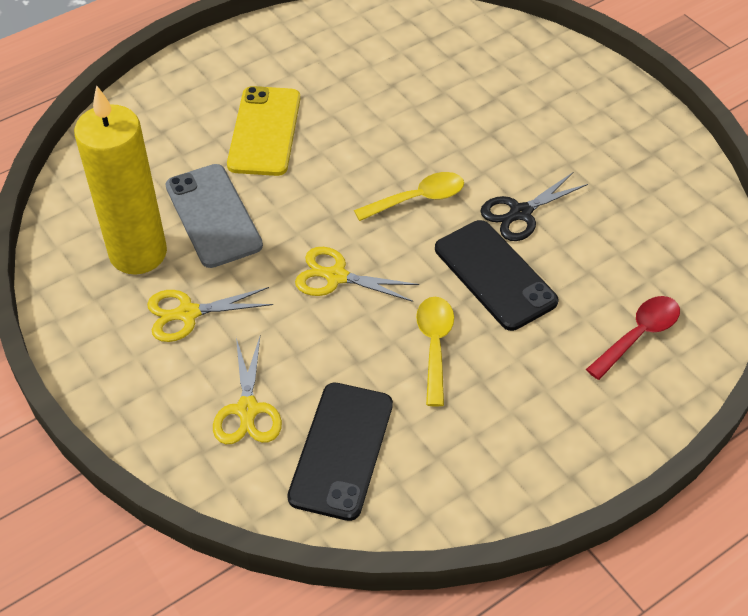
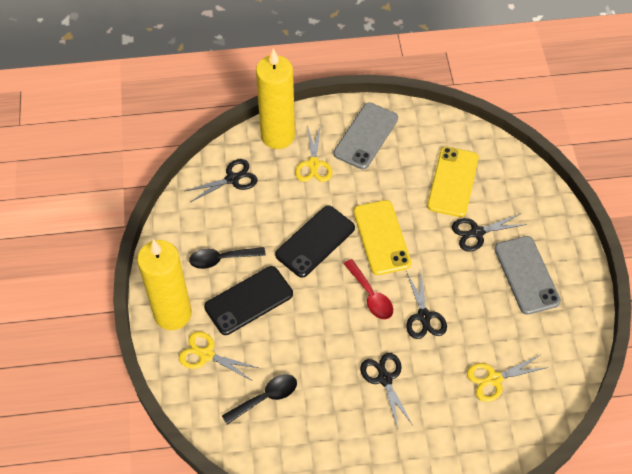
black scissors: [480,173,588,241] = 1 -> [185,159,257,202] [360,353,412,429] [406,271,447,339] [452,214,527,252] = 4
black spoon: none = 0 -> [189,247,266,269] [222,374,297,424] = 2
grey phone: [166,164,263,268] = 1 -> [333,102,398,169] [494,236,561,315] = 2
yellow candle: [74,85,167,275] = 1 -> [137,240,192,330] [256,48,295,149] = 2
yellow phone: [227,86,300,176] = 1 -> [353,200,411,275] [427,147,479,217] = 2
yellow spoon: [354,172,464,221] [416,297,454,407] = 2 -> none = 0

